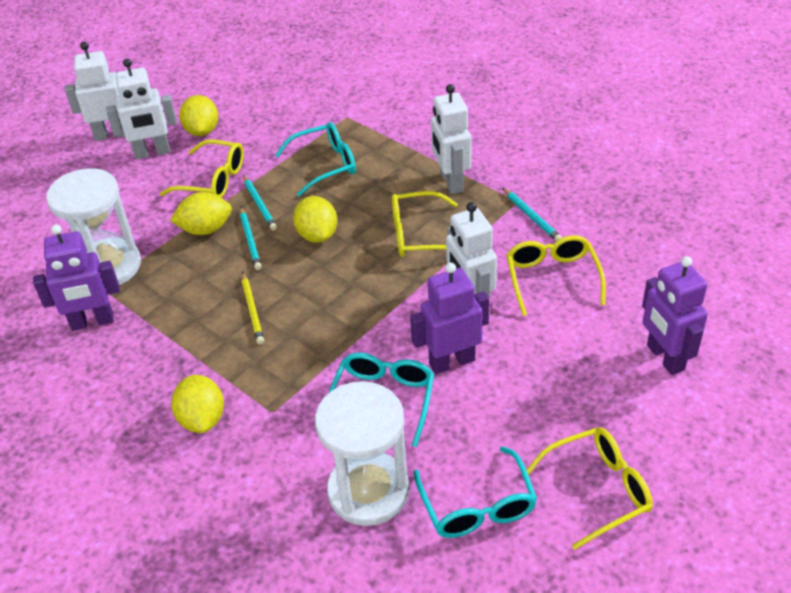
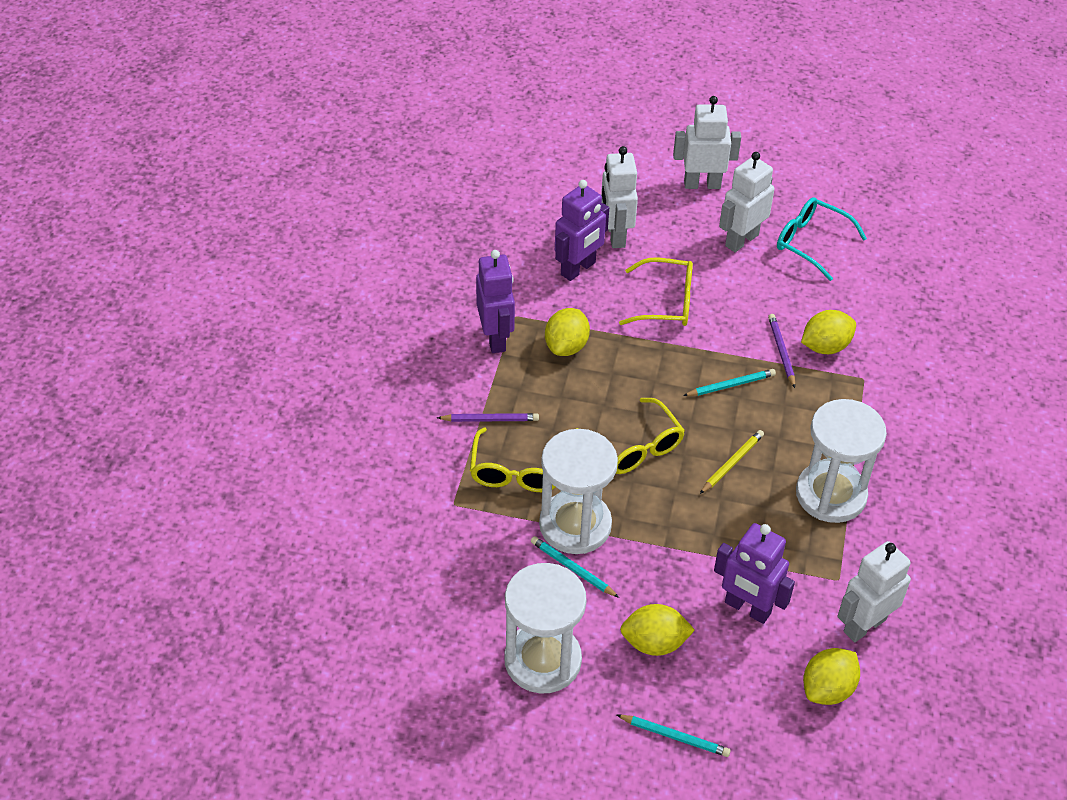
purple pencil: none = 0 -> [437,413,539,422] [768,314,795,388] = 2
turquoise glasses: [275,122,356,196] [329,353,434,447] [414,446,537,538] = 3 -> [777,197,867,281] = 1
white hourglass: [46,168,141,285] [315,381,409,526] = 2 -> [504,563,587,693] [539,429,618,554] [796,399,887,523] = 3
yellow glasses: [160,140,244,198] [392,191,458,257] [506,235,606,316] [526,427,653,550] = 4 -> [470,428,555,492] [576,398,685,474] [619,258,693,326] = 3

